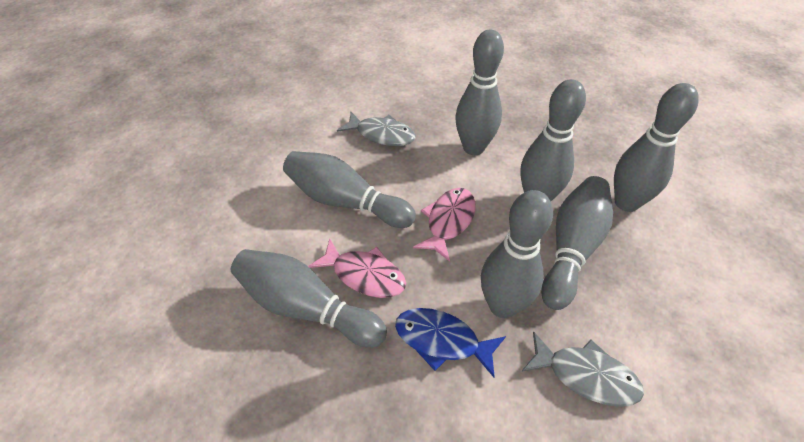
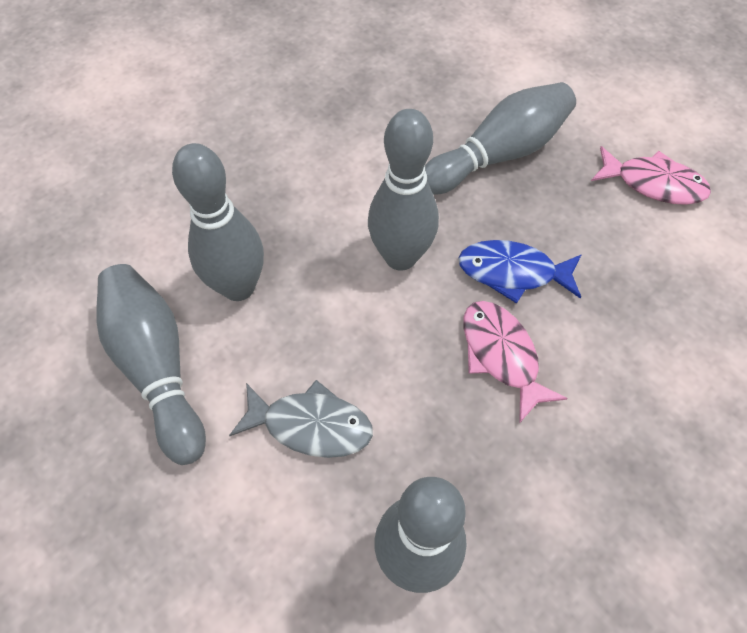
grey bowling pin: [231,249,387,348] [283,151,416,228] [455,30,504,155] [481,190,553,318] [520,79,586,201] [541,176,613,310] [614,83,699,212] = 7 -> [96,264,206,465] [172,143,264,301] [368,109,439,271] [375,477,467,593] [425,82,576,195] = 5
grey fish: [337,112,416,146] [522,331,644,407] = 2 -> [229,380,373,458] = 1

